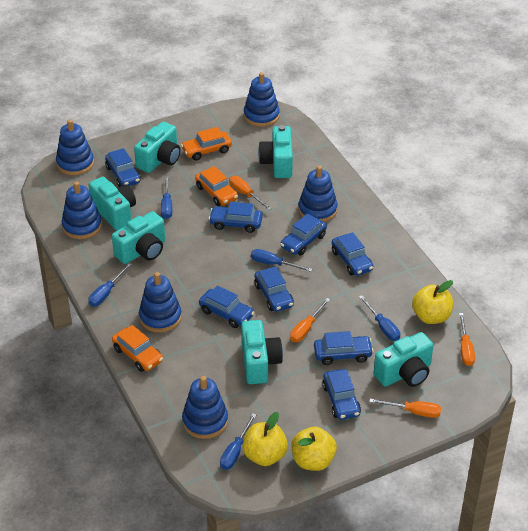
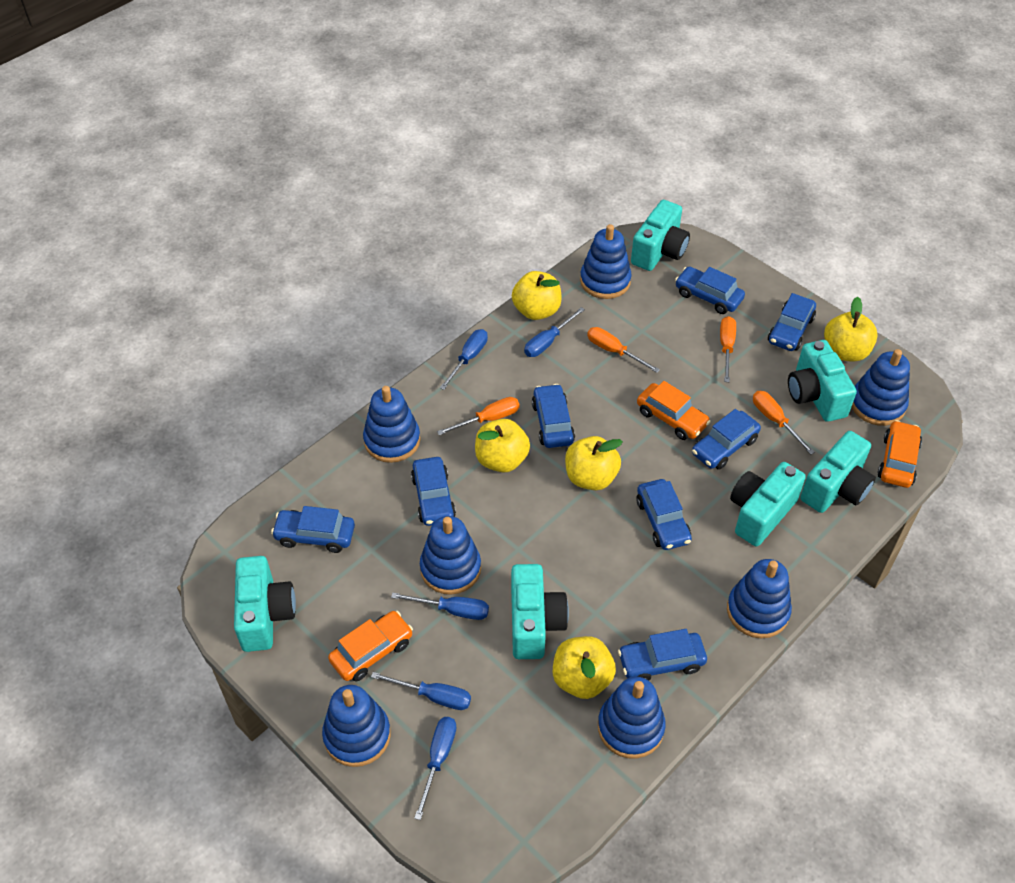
blue stacking toy: [56,119,94,175] [61,181,102,239] [139,272,182,333] [182,376,228,439] [244,72,280,127] [298,166,337,222] = 6 -> [322,685,391,767] [363,386,420,463] [420,516,481,595] [580,224,632,299] [598,677,666,759] [727,559,792,639] [852,349,910,426] = 7
yellow apple: [242,412,288,466] [291,427,337,471] [412,280,453,324] = 3 -> [475,419,530,473] [512,271,562,320] [553,636,616,699] [565,436,623,490] [824,297,878,362] = 5

